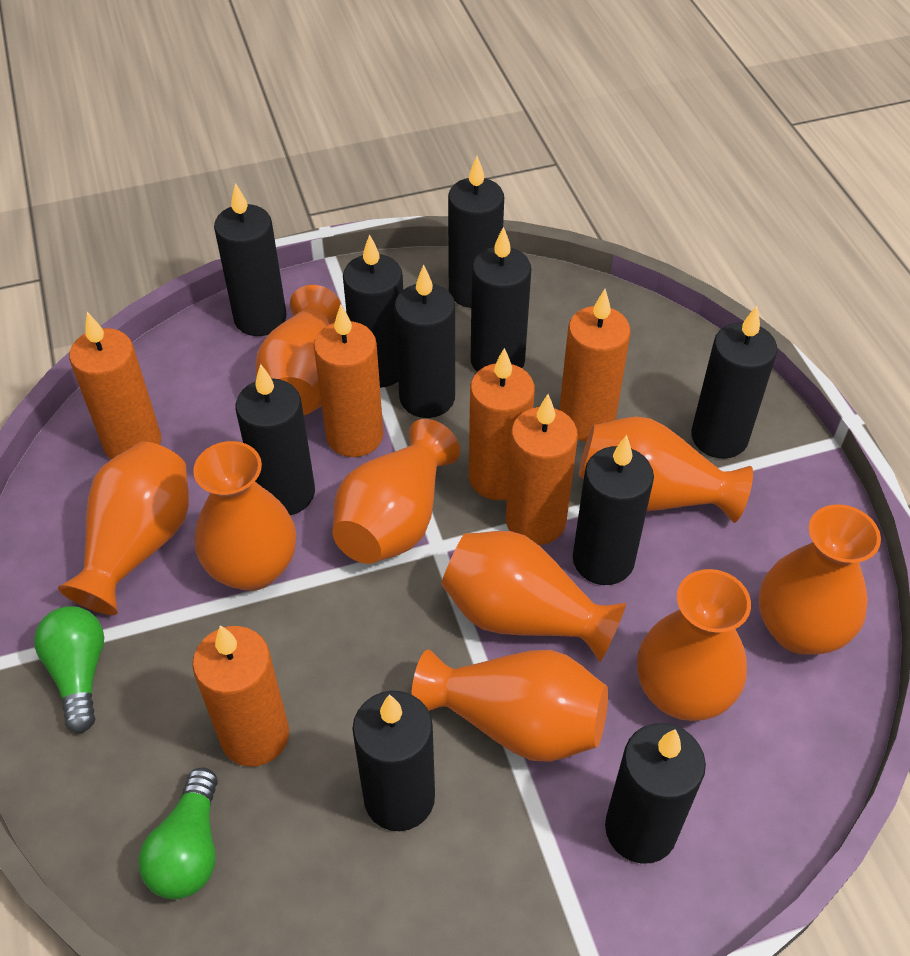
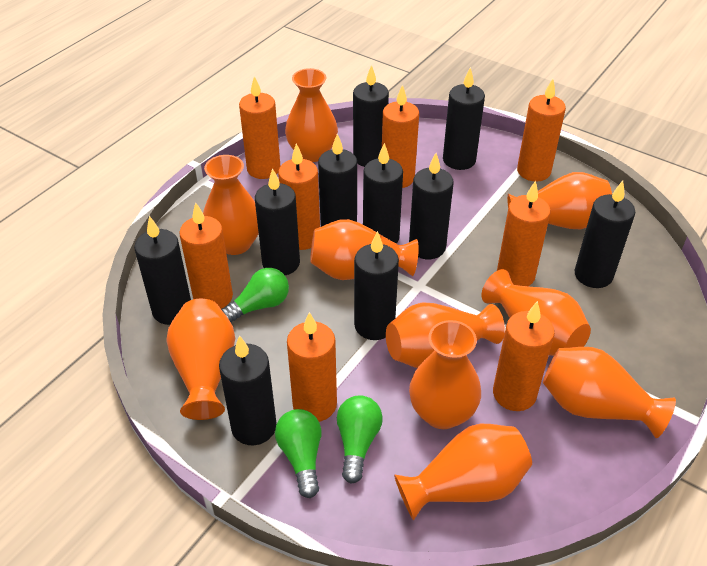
green light bulb: [34,606,104,733] [138,768,218,899] = 2 -> [221,268,289,323] [275,409,322,498] [337,396,383,483] = 3
orange candle: [69,312,161,459] [192,625,289,767] [314,304,383,457] [469,348,535,500] [506,394,578,545] [559,289,631,441] = 6 -> [179,202,233,309] [239,76,280,179] [278,143,320,250] [287,312,337,422] [382,85,419,188] [493,301,555,411] [497,181,551,286] [517,79,566,182] = 8
orange vase: [58,442,189,615] [193,441,296,591] [255,285,341,415] [333,419,460,564] [411,649,608,762] [441,531,626,662] [579,417,753,523] [637,569,751,721] [759,504,881,655] = 9 -> [166,299,235,420] [203,155,259,255] [285,68,338,162] [310,219,419,280] [386,302,505,368] [394,424,532,520] [409,320,481,429] [482,269,591,356] [507,172,612,229] [543,347,676,438] = 10

